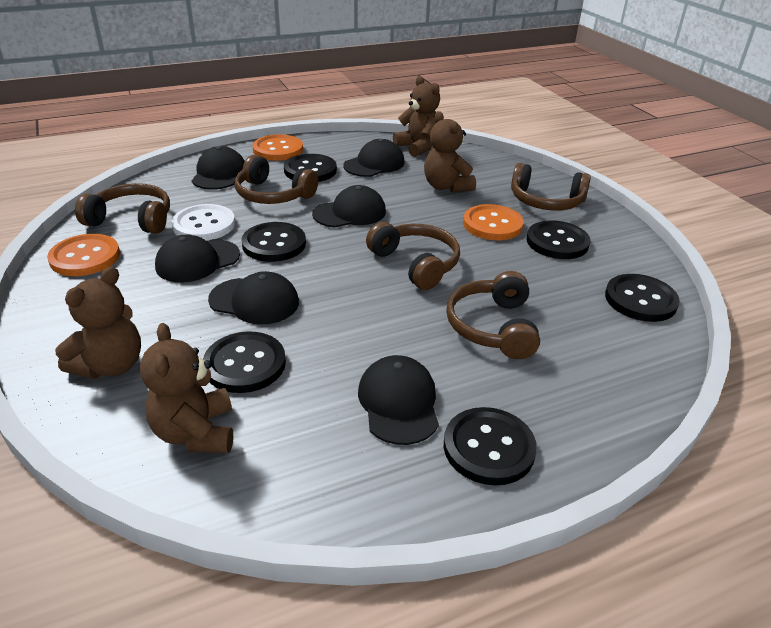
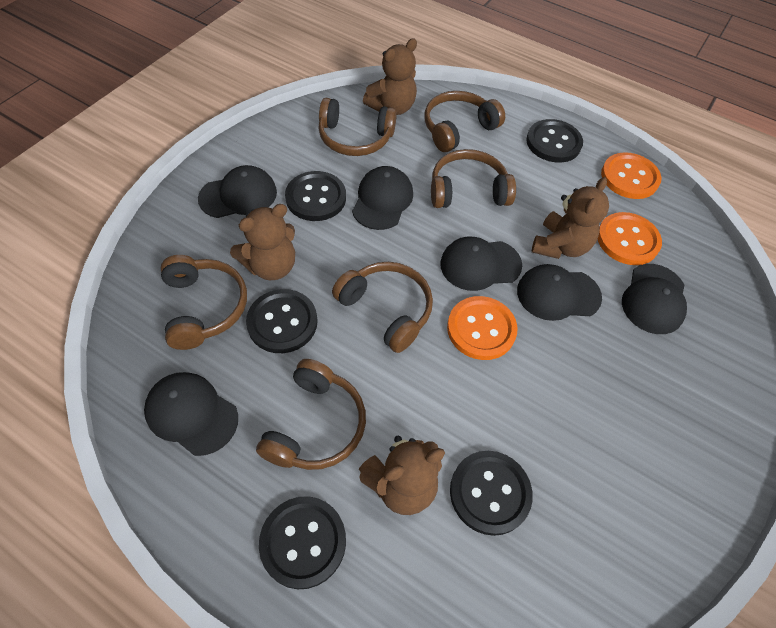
black button: [203,331,286,393] [241,222,306,262] [284,154,337,182] [444,407,537,486] [527,221,591,259] [605,274,680,322] = 6 -> [246,289,318,353] [259,496,346,589] [285,171,346,221] [450,451,533,536] [526,119,583,163] = 5
brown headphones: [75,183,170,234] [235,155,318,204] [366,222,460,290] [446,271,540,359] [511,163,591,211] = 5 -> [161,255,247,350] [256,359,366,470] [318,98,397,156] [332,262,433,353] [425,91,505,152] [431,149,516,208] = 6
white button: [172,204,235,241] = 1 -> none = 0

